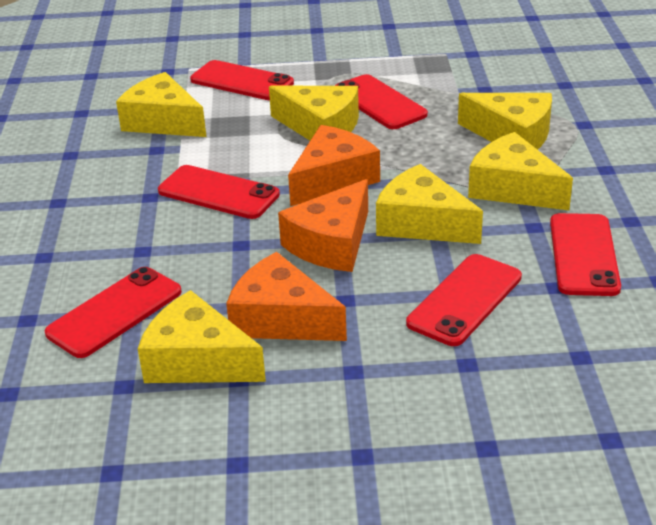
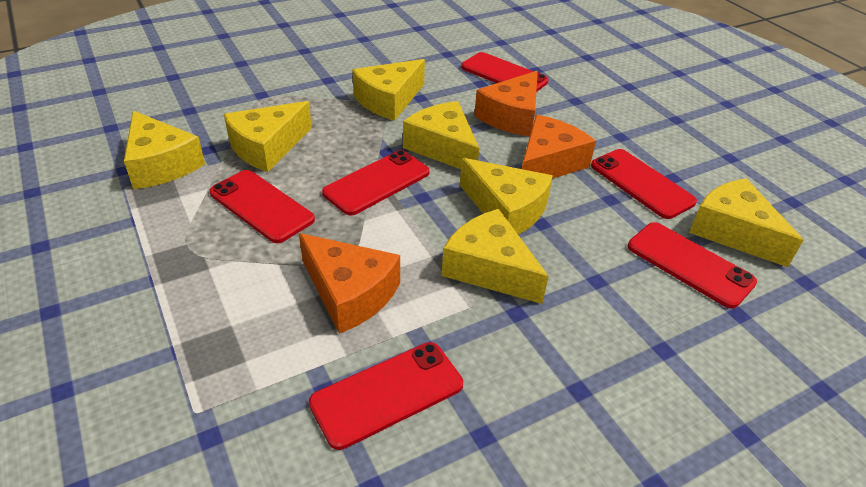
yellow cheese: [116,72,206,137] [138,290,266,383] [269,86,359,140] [376,164,483,244] [458,93,552,150] [468,132,573,210] = 6 -> [124,111,205,189] [224,101,312,172] [352,59,425,121] [403,101,479,169] [441,209,549,304] [460,158,553,235] [689,178,803,267] = 7

